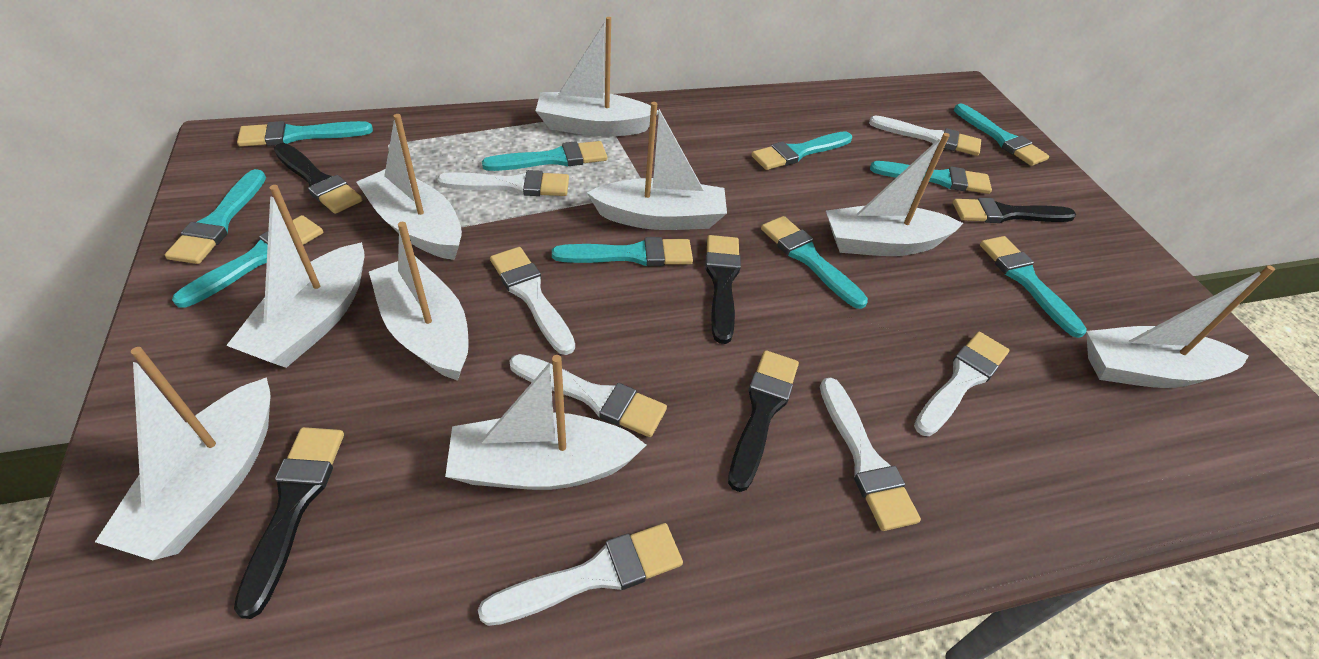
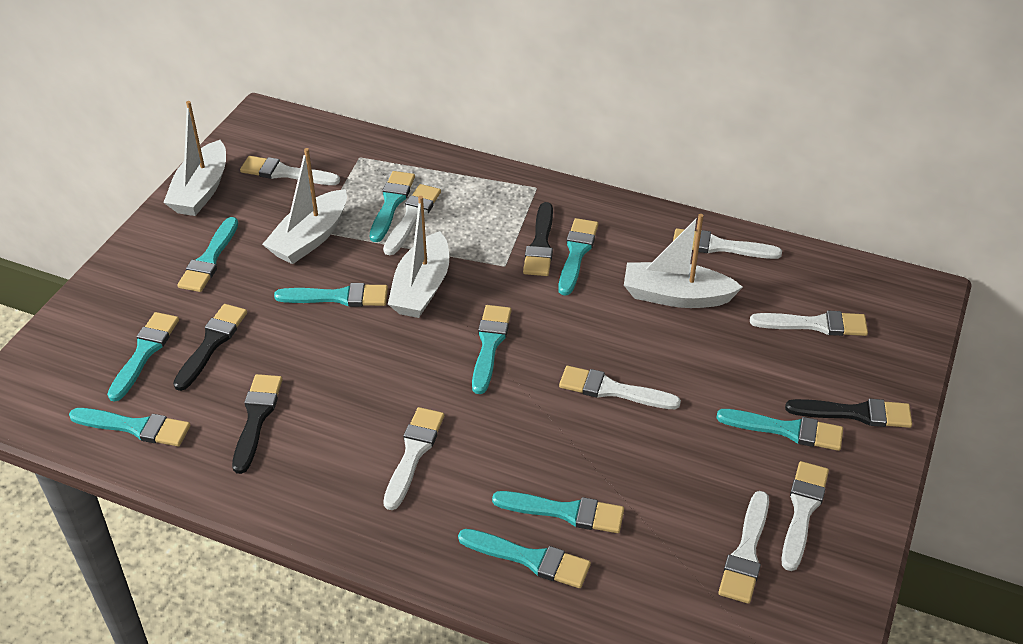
black brush: [234,427,344,619] [274,143,362,214] [705,235,741,344] [728,350,799,492] [953,198,1076,223] = 5 -> [173,304,247,391] [232,374,283,474] [523,202,553,276] [785,399,912,428] = 4
white boat: [95,347,270,560] [226,185,365,368] [356,114,462,260] [369,222,469,381] [445,355,646,490] [536,17,659,137] [587,102,727,230] [826,133,963,256] [1086,265,1275,388] = 9 -> [163,101,226,216] [262,148,347,264] [388,196,449,318] [624,214,743,308] = 4
white brush: [437,170,569,196] [478,523,683,626] [490,247,575,355] [509,354,667,437] [820,377,921,531] [869,115,981,156] [914,332,1009,436] = 7 -> [240,156,340,185] [383,184,441,255] [383,407,444,510] [559,366,681,409] [673,228,782,259] [718,491,769,604] [750,311,868,336] [781,461,829,571] = 8

